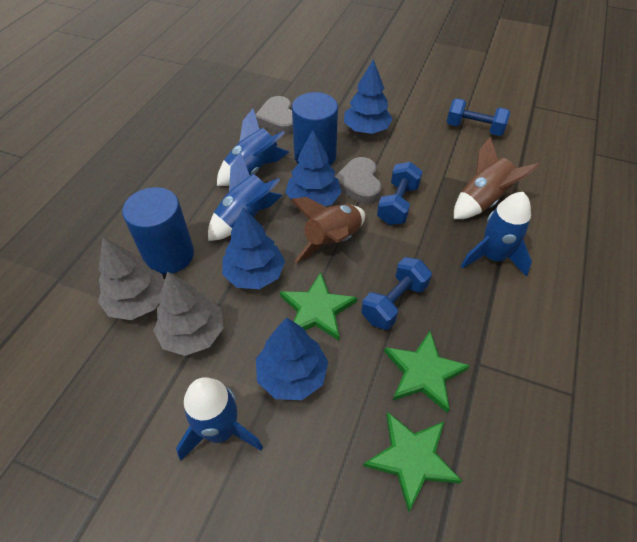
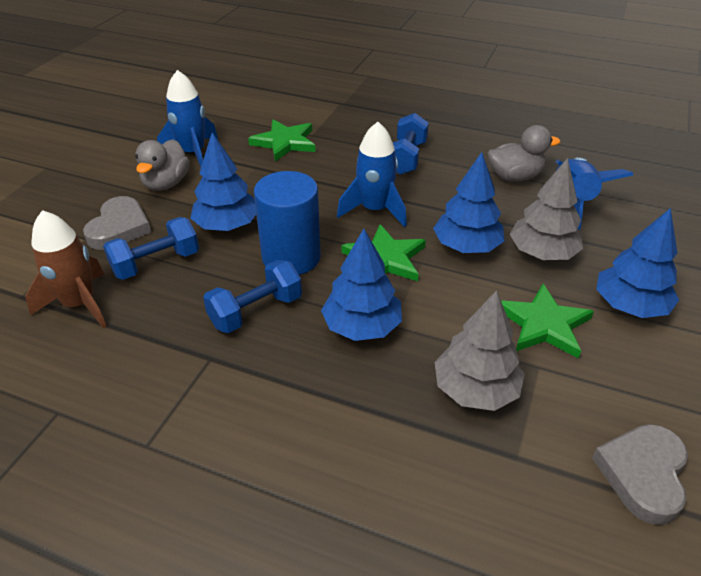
blue cylinder: [122,187,194,274] [292,92,338,166] = 2 -> [254,171,321,275] = 1
blue rocket: [176,377,263,461] [208,153,282,241] [217,108,289,186] [461,192,532,277] = 4 -> [157,70,218,167] [337,122,407,227] [555,157,633,230] = 3
brown rocket: [291,197,365,263] [454,137,540,219] = 2 -> [26,210,107,328] = 1
grey duck: none = 0 -> [135,139,190,191] [488,125,560,182] = 2

